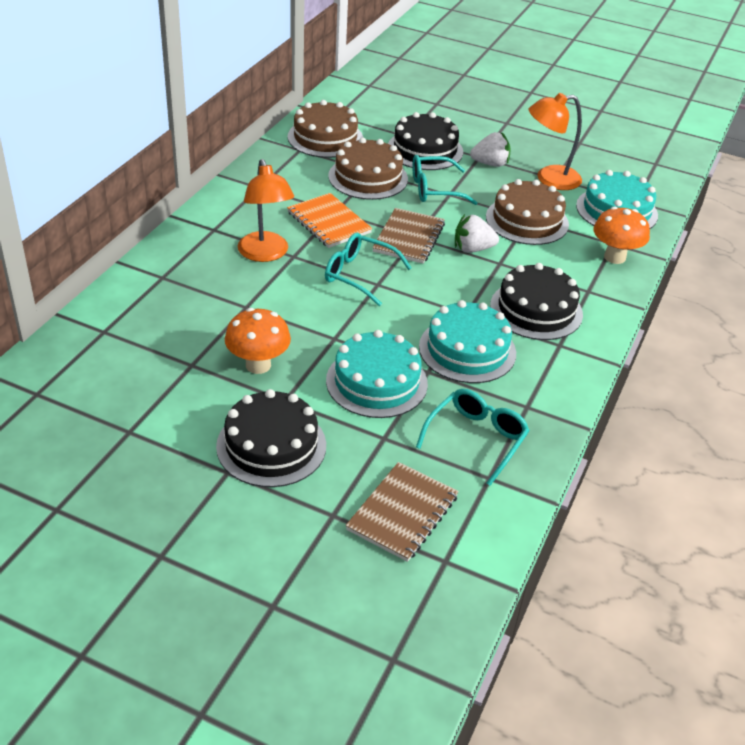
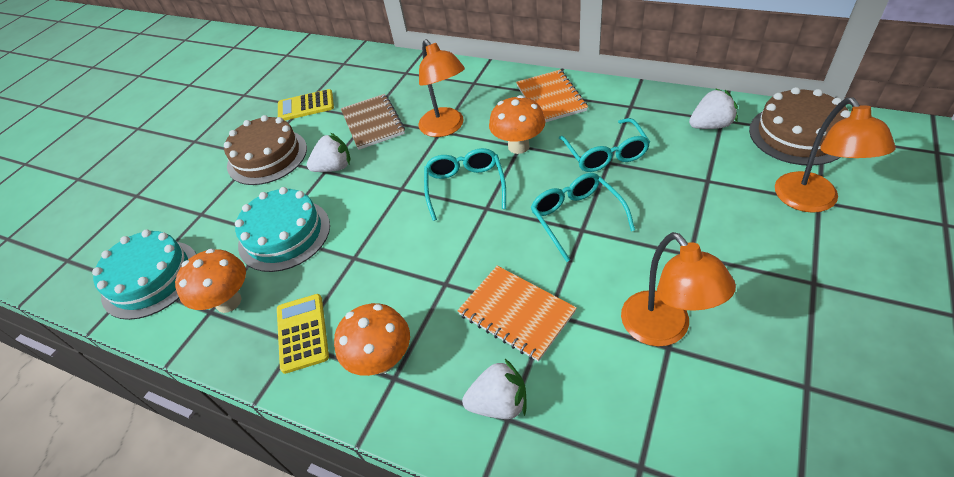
black cake: [216,389,326,487] [388,112,463,170] [490,263,583,340] = 3 -> none = 0
brown cake: [288,100,363,158] [328,137,408,200] [486,179,569,245] = 3 -> [224,115,307,185] [749,87,851,165] = 2
brown notebook: [345,462,459,562] [372,208,445,264] = 2 -> [341,94,405,150] = 1
orange lamp: [238,159,294,262] [529,93,582,190] = 2 -> [418,39,465,137] [621,232,736,346] [775,97,896,213] = 3
orange mushroom: [225,308,291,374] [593,207,650,264] = 2 -> [175,248,246,313] [334,303,410,376] [489,95,545,154] = 3
orange notebook: [287,193,372,248] = 1 -> [457,266,577,362] [516,70,588,122] = 2
turquoise cake: [326,330,428,418] [419,300,516,383] [576,170,658,229] = 3 -> [92,230,196,320] [235,187,330,272] = 2
white strawberry: [455,214,499,253] [470,132,511,167] = 2 -> [307,133,350,172] [462,359,526,419] [689,88,738,129] = 3
yellow calculator: none = 0 -> [277,294,329,374] [278,89,334,121] = 2

